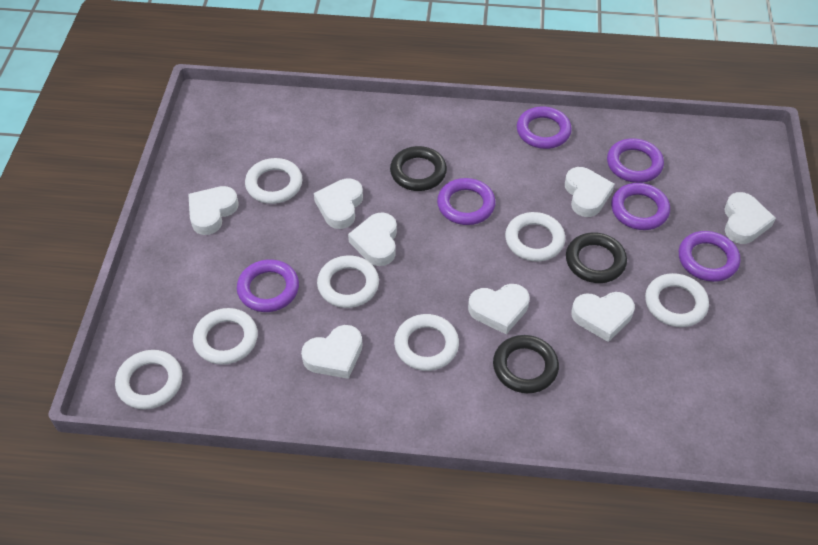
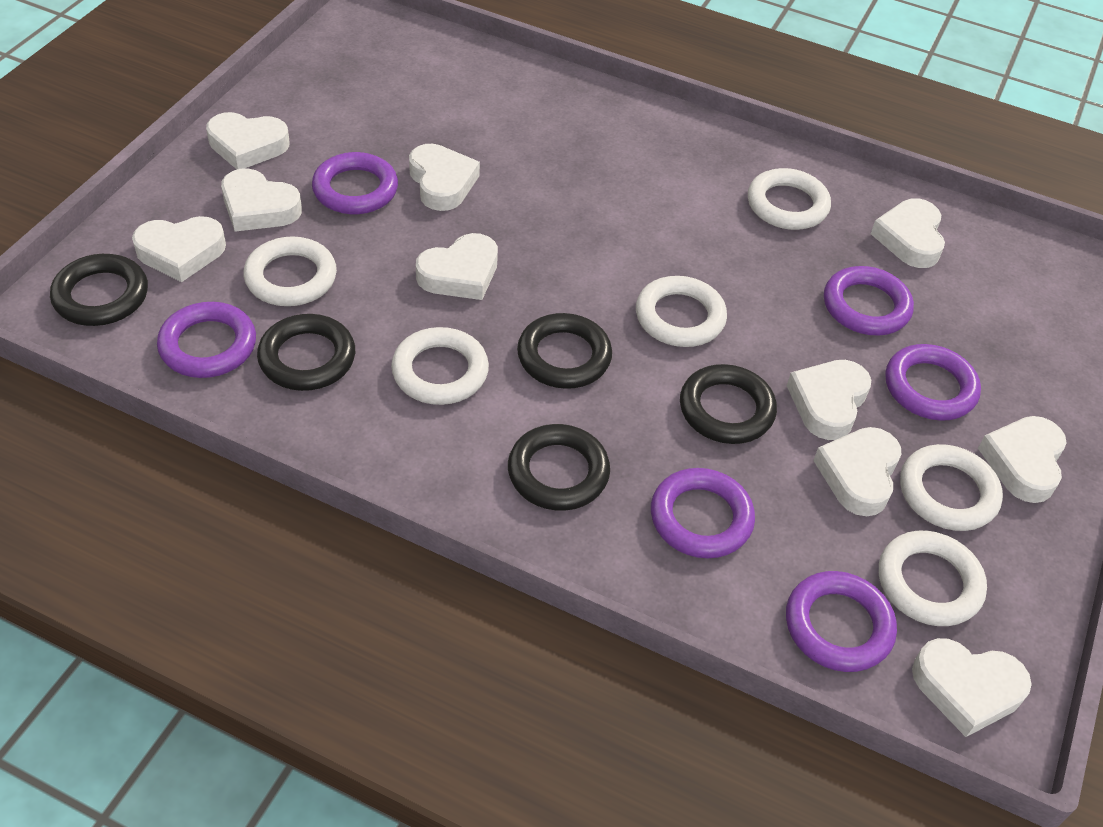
black ring: [390,146,447,191] [493,335,559,393] [566,232,627,283] = 3 -> [50,254,148,326] [257,314,355,391] [508,424,610,511] [517,313,612,389] [680,364,777,444] = 5
white heart: [188,186,238,235] [301,325,363,379] [314,178,363,229] [348,212,397,266] [468,284,530,334] [565,167,615,217] [571,292,635,342] [724,192,776,244] = 8 -> [132,216,226,282] [206,112,290,169] [221,168,302,232] [409,144,480,211] [416,233,498,300] [787,360,871,440] [813,427,902,516] [871,198,945,268] [912,638,1032,737] [978,416,1066,503] = 10
white ring: [115,350,182,409] [193,308,258,365] [245,158,303,204] [317,255,379,308] [394,314,459,371] [505,212,565,261] [645,273,709,327] = 7 -> [244,236,337,306] [391,327,489,405] [636,276,727,347] [748,168,831,230] [879,531,987,626] [900,444,1003,531] = 6

